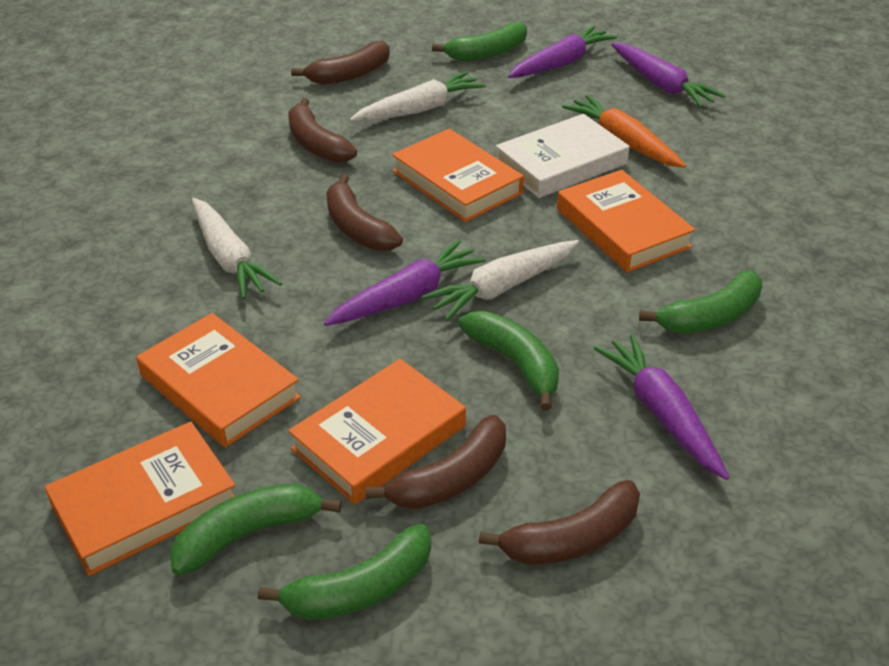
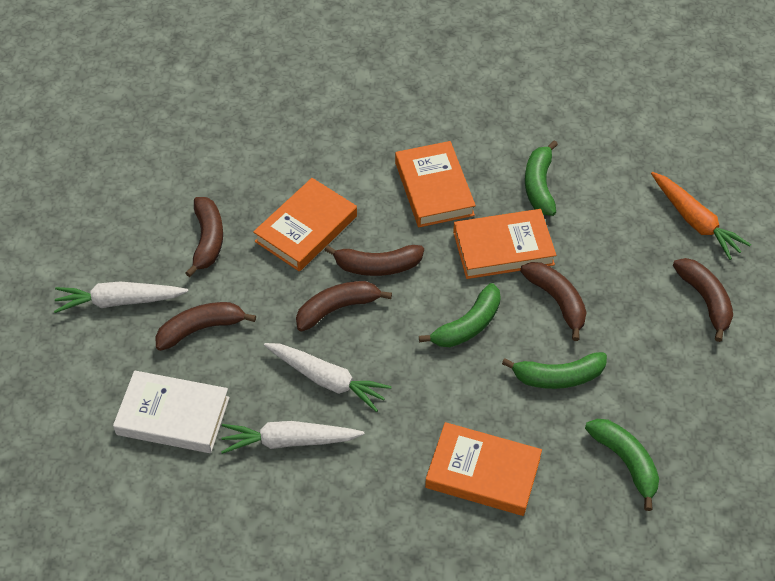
brown banana: [288,98,357,163] [291,41,390,85] [326,174,403,251] [365,415,506,509] [479,480,640,565] = 5 -> [155,302,256,351] [186,197,223,277] [296,281,392,331] [324,245,424,276] [520,262,587,341] [673,258,733,342] = 6
green banana: [170,483,342,576] [258,524,431,620] [432,22,527,61] [458,311,559,411] [639,271,762,334] = 5 -> [419,283,501,347] [502,352,607,389] [525,141,558,216] [585,419,659,511] = 4
orange book: [45,422,235,576] [136,313,301,447] [288,359,466,505] [392,129,524,222] [557,170,696,273] = 5 -> [253,178,357,272] [395,141,476,227] [425,422,542,516] [453,209,556,279] = 4
purple carrot: [324,240,486,326] [508,26,617,78] [594,334,729,480] [612,43,725,108] = 4 -> none = 0

